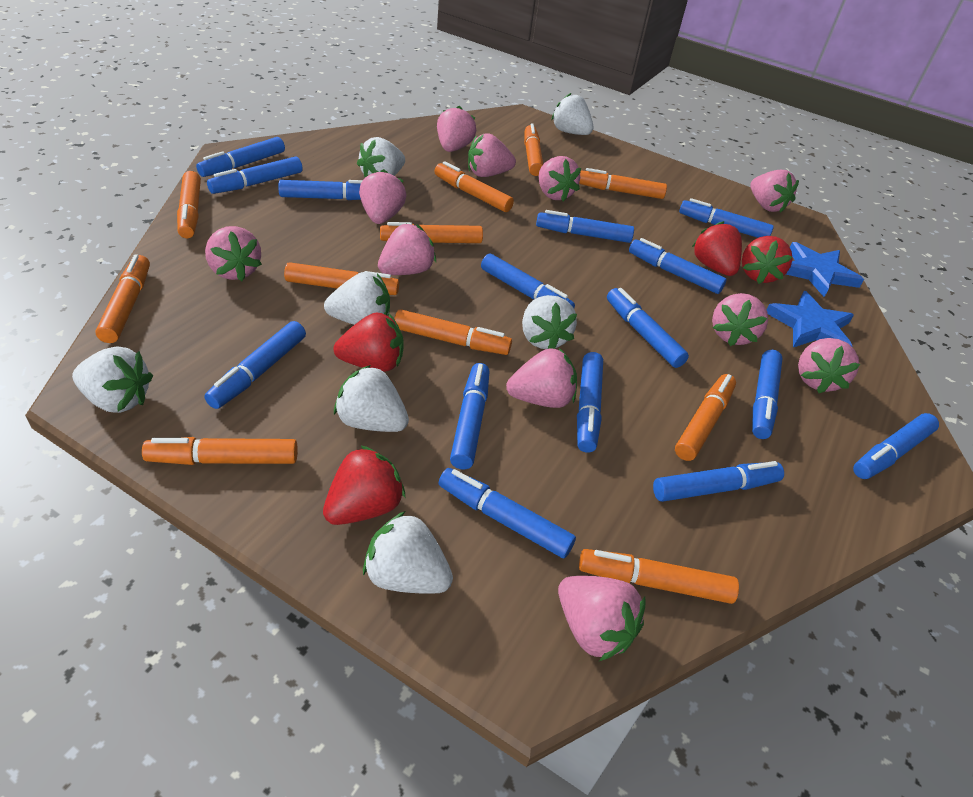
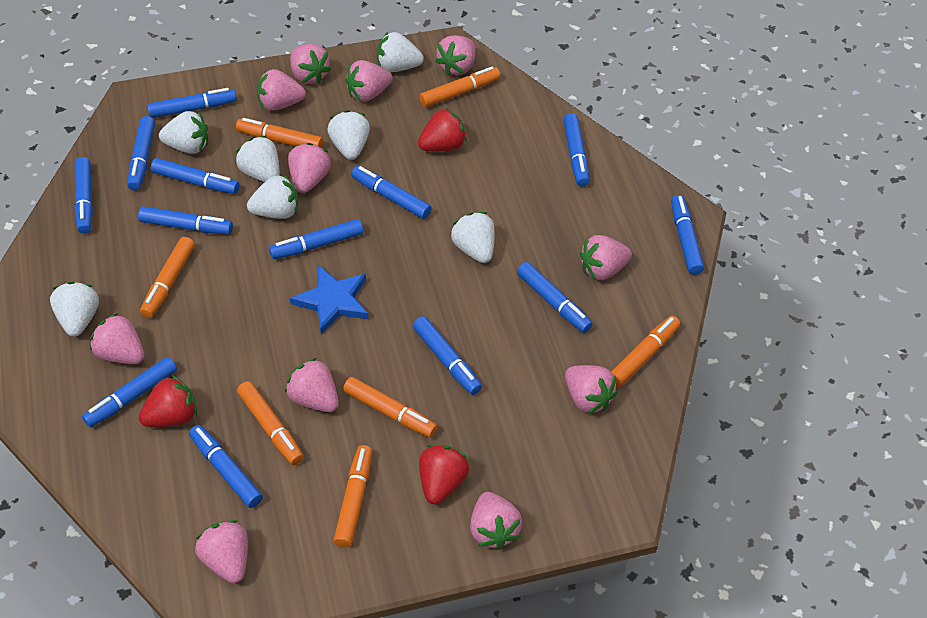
blue marker: [196,137,285,177] [204,321,306,409] [207,156,302,194] [278,180,363,200] [439,468,576,559] [450,363,489,469] [481,254,575,308] [536,210,634,243] [577,352,603,453] [607,288,689,368] [629,238,727,294] [653,461,784,502] [679,198,774,238] [752,350,783,439] [853,413,939,479] = 15 -> [74,157,93,234] [82,357,177,428] [127,116,155,191] [138,206,233,235] [147,88,237,118] [151,158,239,194] [189,425,263,508] [269,219,363,259] [351,166,432,219] [413,316,482,395] [517,262,593,333] [563,113,590,187] [671,195,704,275] = 13
blue star: [767,291,854,347] [786,242,864,297] = 2 -> [290,265,369,334] = 1
orange marker: [95,255,150,343] [142,437,298,465] [177,171,201,238] [284,262,399,295] [380,222,483,243] [394,309,512,355] [435,161,514,212] [524,123,543,176] [579,168,667,199] [579,549,739,604] [675,374,736,461] = 11 -> [140,237,195,318] [236,118,323,148] [237,381,304,465] [333,445,372,548] [343,377,437,438] [419,67,500,107] [611,316,680,387] = 7
red strawberry: [323,445,405,525] [333,312,404,372] [692,221,742,276] [742,236,793,284] = 4 -> [139,375,197,427] [418,108,467,151] [419,445,469,504] = 3

